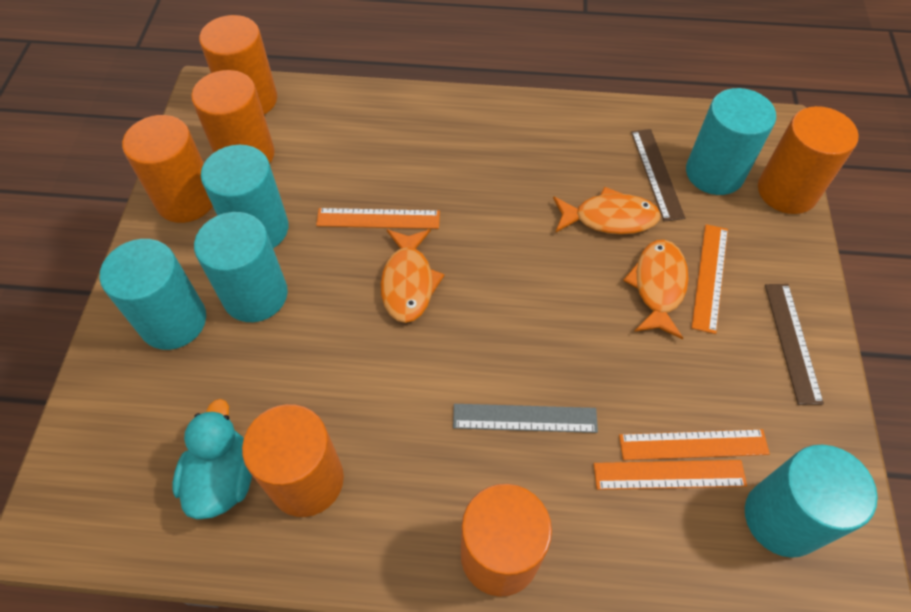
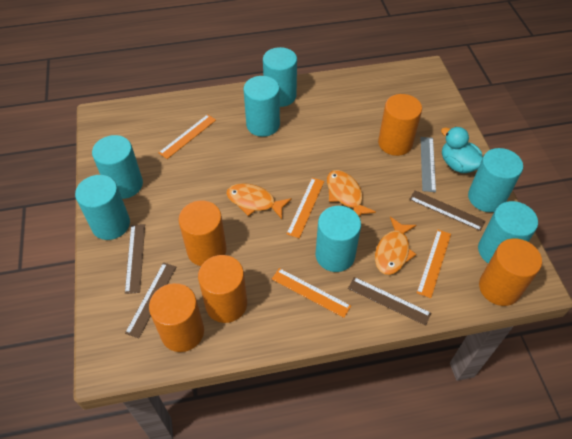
brown ruler: [631,129,685,222] [765,284,824,405] = 2 -> [125,224,145,294] [125,263,176,338] [348,277,431,326] [409,190,485,231] = 4
orange cylinder: [122,115,213,223] [191,70,275,164] [199,15,277,115] [242,404,344,517] [461,484,552,597] [758,106,859,214] = 6 -> [149,283,204,352] [179,201,227,266] [198,255,247,323] [378,94,422,156] [479,238,542,306] = 5
turquoise cylinder: [100,239,206,350] [194,212,288,322] [201,145,289,248] [686,88,776,195] [745,445,878,558] = 5 -> [75,175,130,240] [92,135,143,199] [244,76,280,137] [263,47,297,107] [316,206,361,272] [468,148,523,212] [478,201,538,263] = 7

